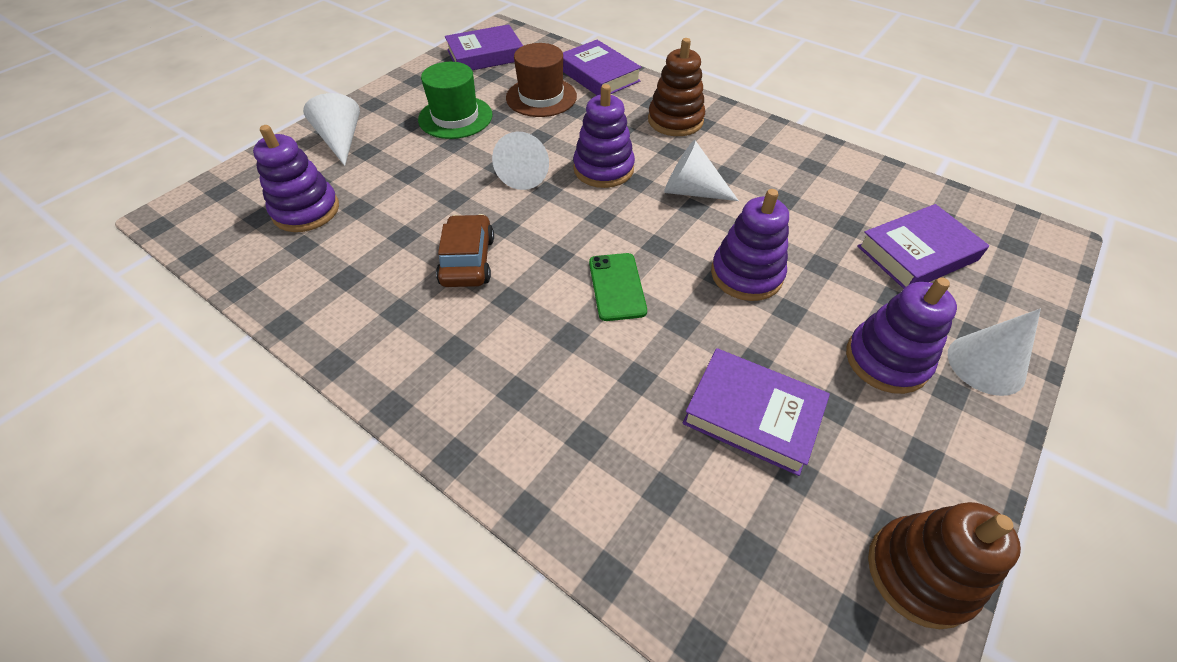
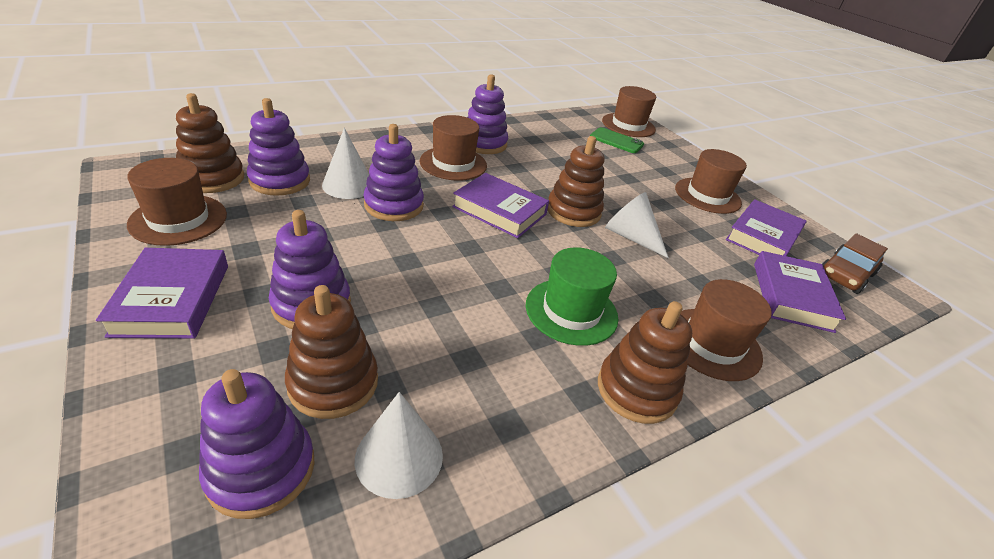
brown hat: [506,43,577,117] = 1 -> [127,158,227,246] [420,115,487,181] [602,86,656,137] [675,149,747,214] [681,279,772,381] = 5
brown stacking toy: [648,38,705,136] [868,502,1021,629] = 2 -> [176,93,244,193] [285,285,378,419] [548,136,605,227] [598,301,692,424] = 4
purple stacking toy: [253,125,339,232] [573,84,635,188] [711,189,789,301] [846,277,957,394] = 4 -> [199,369,314,519] [247,98,310,196] [269,210,351,329] [363,124,424,221] [467,74,508,154] = 5
white cone: [303,93,360,166] [492,132,549,190] [664,140,739,201] [948,309,1041,396] = 4 -> [322,128,369,199] [355,392,443,499] [605,192,669,258] = 3

